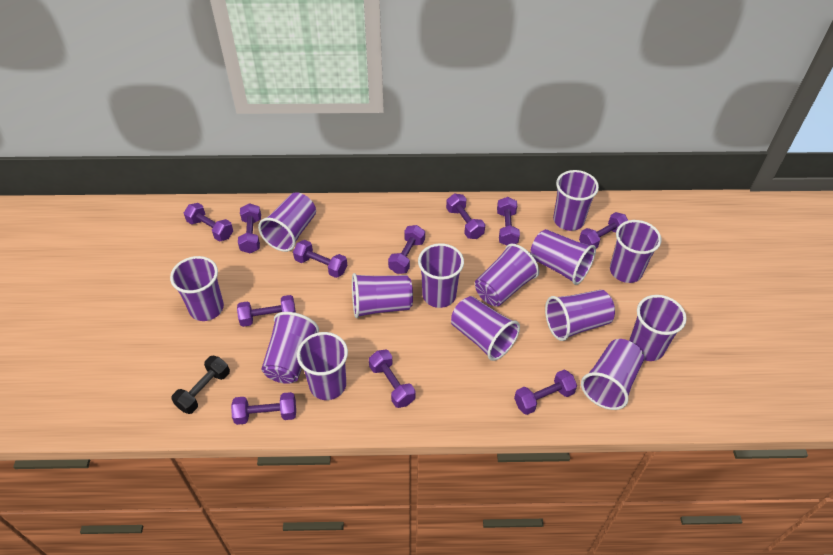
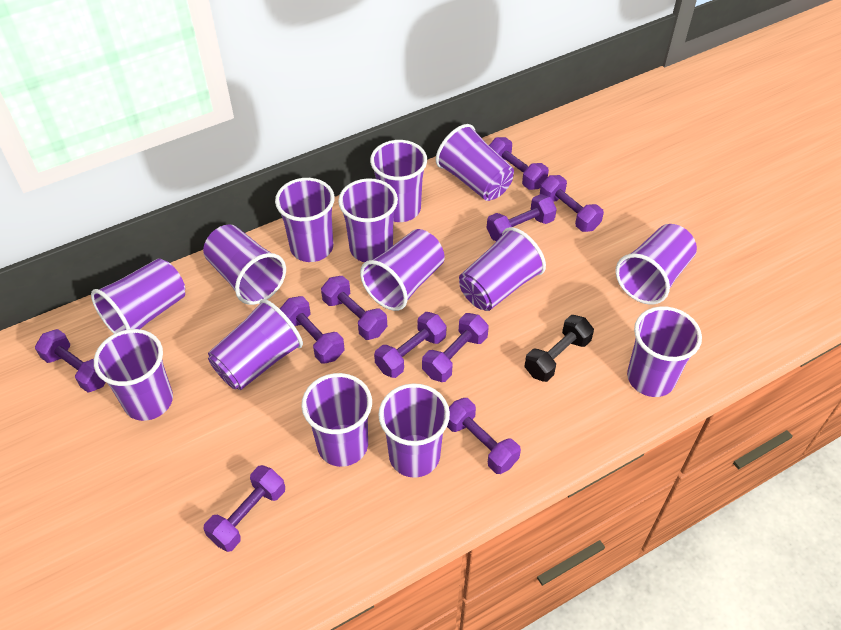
purple dumbbell: [184,203,233,242] [231,392,296,425] [237,295,296,327] [238,203,261,253] [293,240,347,278] [369,350,416,408] [388,225,425,274] [446,194,485,239] [497,197,520,246] [514,370,577,415] [579,212,628,248] = 11 -> [35,329,106,392] [203,465,285,552] [280,296,345,364] [321,276,387,340] [374,312,447,378] [422,313,489,382] [447,398,521,474] [487,194,557,241] [489,137,549,190] [540,175,604,232] = 10

